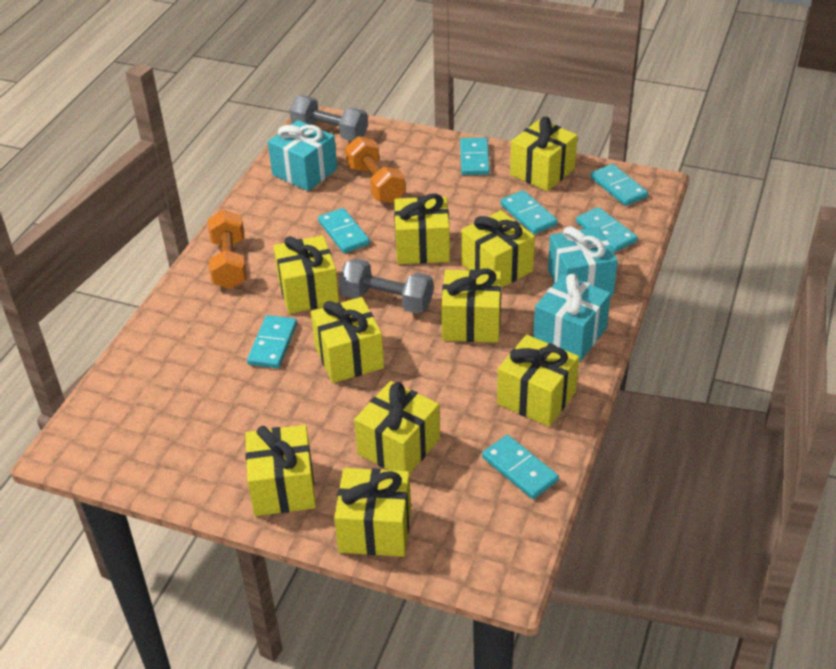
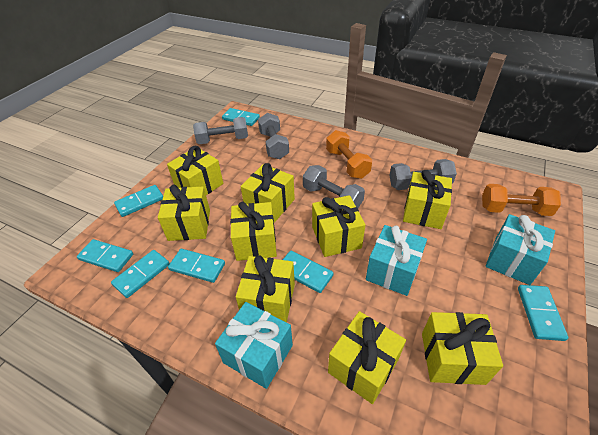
grey dumbbell: [289,96,368,141] [339,258,433,313] = 2 -> [193,117,248,144] [258,113,289,159] [303,165,365,208] [389,159,457,190] = 4
yellow gift: [245,425,316,516] [273,235,339,314] [311,297,384,383] [334,468,411,557] [354,381,440,474] [394,194,450,264] [441,269,501,343] [461,210,535,288] [497,335,579,427] [510,117,578,191] = 10 -> [158,184,210,241] [167,146,223,195] [230,201,277,261] [236,255,295,322] [240,163,295,223] [312,195,365,257] [328,311,406,404] [403,170,452,229] [422,312,503,385] = 9

